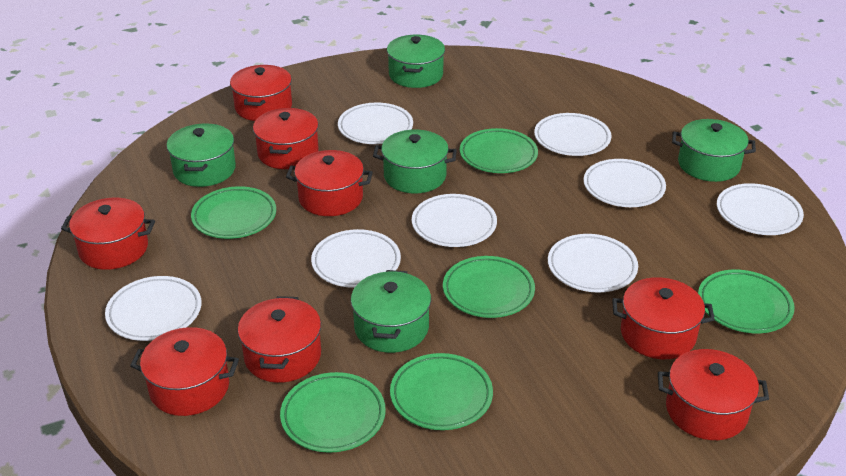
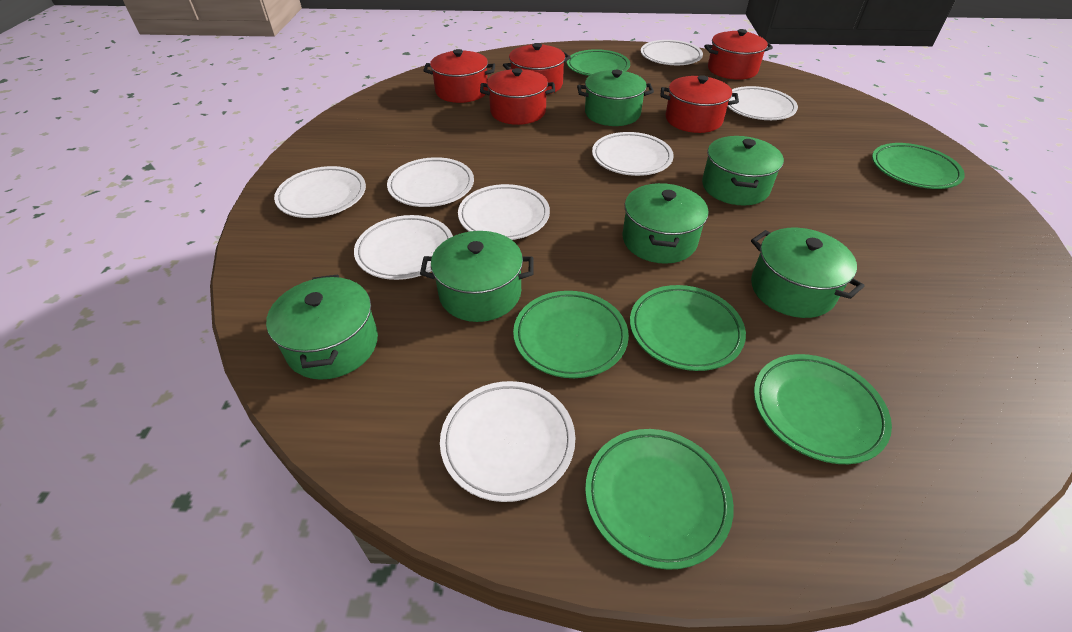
green pot: [167,123,236,187] [351,270,431,353] [373,130,457,193] [387,35,445,88] [672,119,756,182] = 5 -> [266,274,378,380] [420,231,534,322] [577,70,654,126] [623,183,709,264] [702,136,784,206] [751,228,865,318] = 6
red pot: [61,198,155,270] [130,327,239,416] [230,65,292,121] [238,296,321,383] [253,108,319,169] [286,150,373,216] [612,277,715,359] [658,349,769,440] = 8 -> [423,49,495,103] [480,68,555,125] [503,43,571,95] [661,75,739,133] [704,29,773,80] = 5

